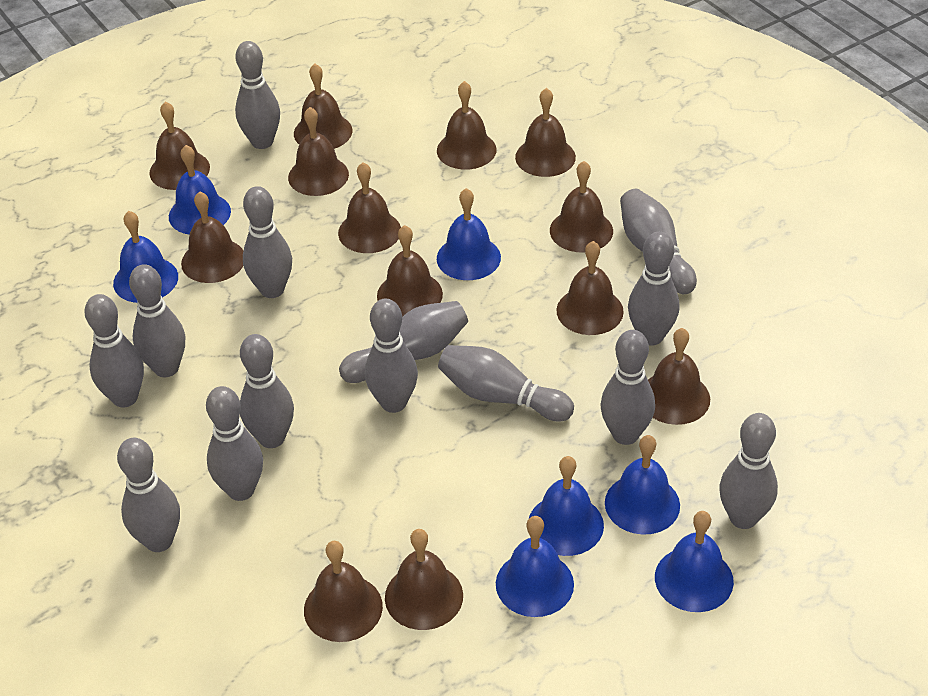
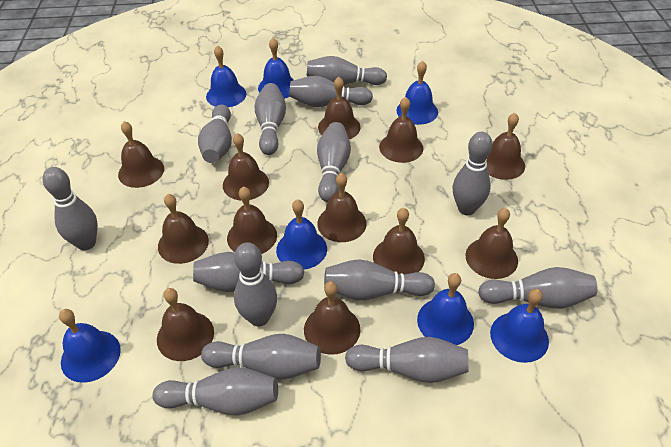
brown bell: [149,101,210,190] [181,191,243,283] [288,107,349,196] [294,64,352,149] [304,541,383,642] [338,162,401,253] [377,225,443,317] [385,529,463,630] [437,81,497,170] [515,88,576,177] [550,161,613,253] [556,241,624,335] [648,328,710,425] = 13 -> [118,121,164,188] [157,288,214,361] [158,194,209,264] [223,133,269,201] [227,186,277,254] [304,281,360,355] [317,173,367,242] [318,77,360,139] [373,208,425,274] [379,97,423,163] [465,208,518,279] [486,113,525,180] = 12

